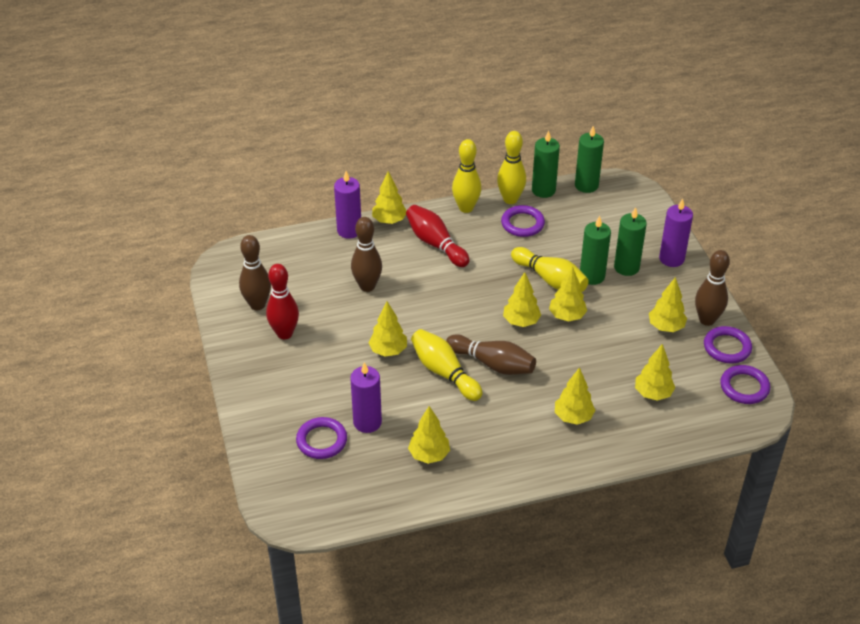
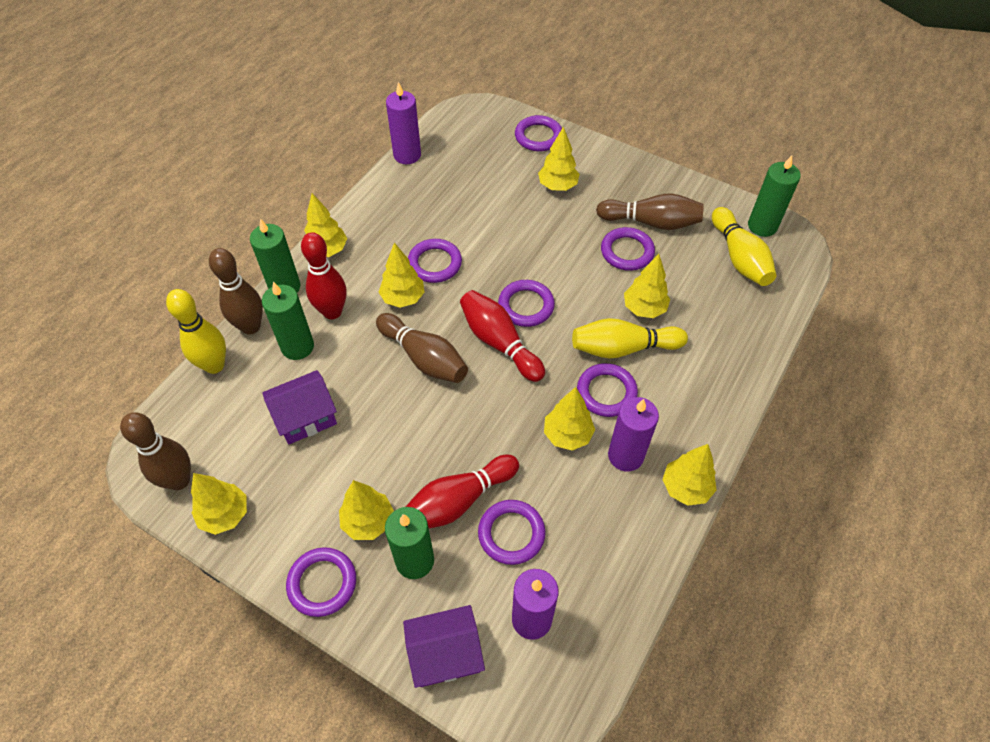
purple house: none = 0 -> [262,370,337,445] [403,605,485,688] = 2
purple ring: [296,417,347,459] [501,205,545,237] [704,326,752,364] [720,365,770,404] = 4 -> [286,547,356,617] [408,239,462,283] [478,500,545,565] [498,280,555,327] [515,115,562,151] [577,363,638,417] [601,227,655,271] = 7
red bowling pin: [266,264,299,339] [406,205,470,267] = 2 -> [301,232,346,319] [405,455,519,528] [460,290,545,382] = 3
yellow bowling pin: [411,329,483,401] [452,139,481,213] [497,131,526,204] [511,247,589,292] = 4 -> [166,289,226,374] [572,318,688,359] [712,207,777,286] = 3

